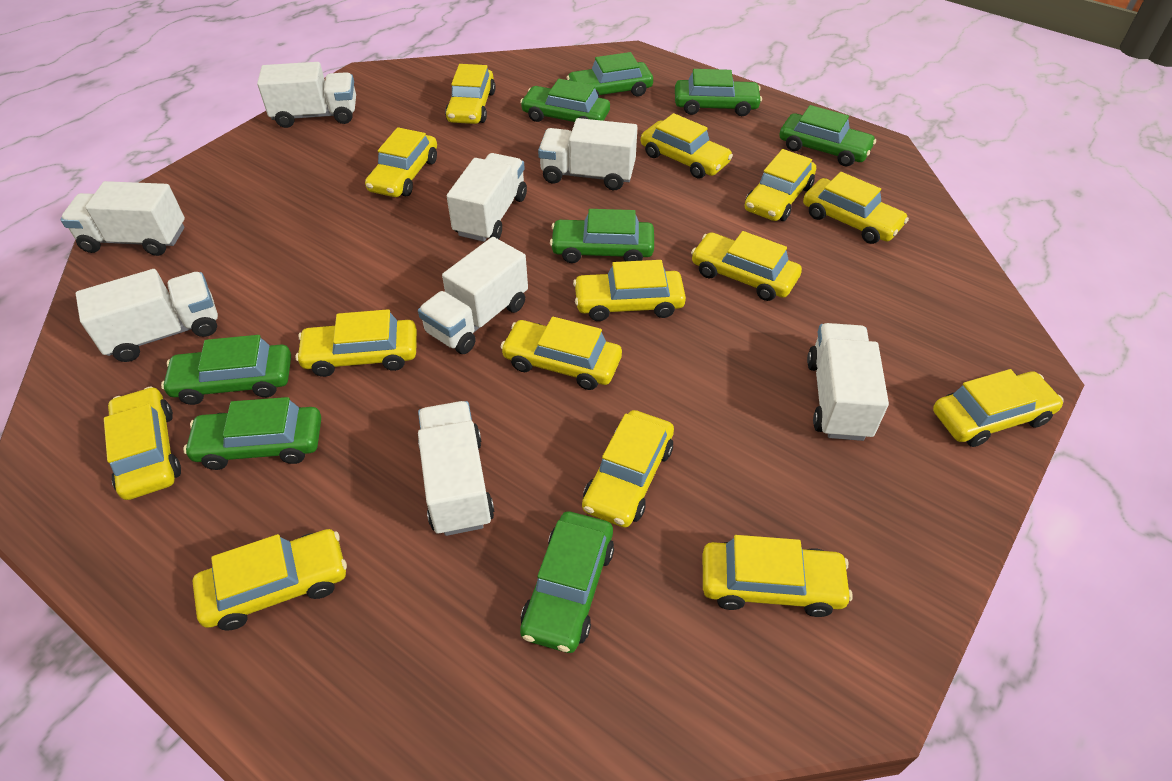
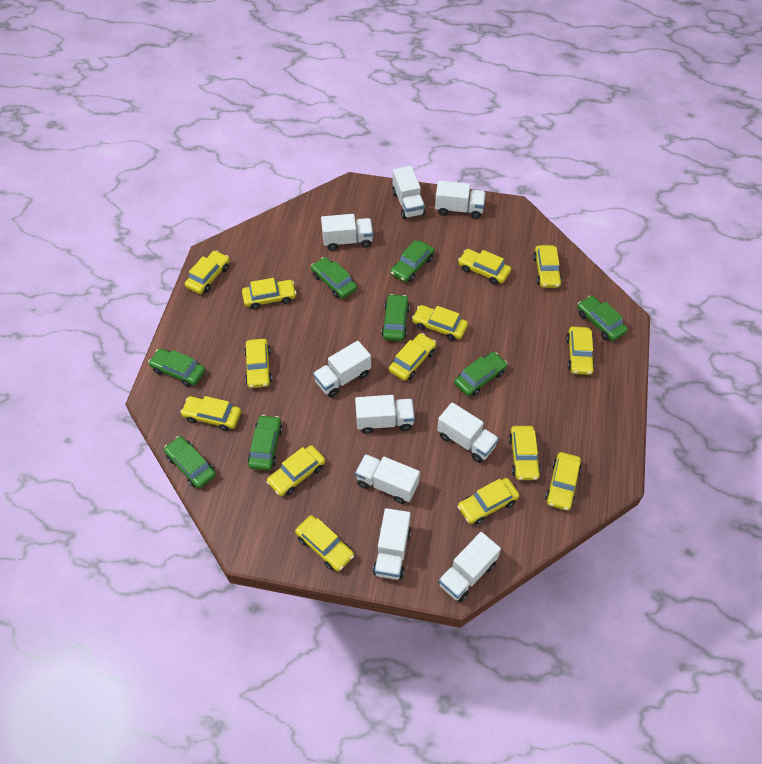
white truck: [60,181,185,256] [75,269,218,362] [257,62,356,128] [418,237,528,354] [418,401,495,536] [447,153,527,242] [538,118,637,190] [807,323,889,441] = 8 -> [313,341,371,397] [321,214,373,251] [355,395,415,434] [355,454,420,504] [373,508,411,580] [392,166,425,219] [435,181,486,219] [437,402,499,463] [438,532,501,602] = 9

